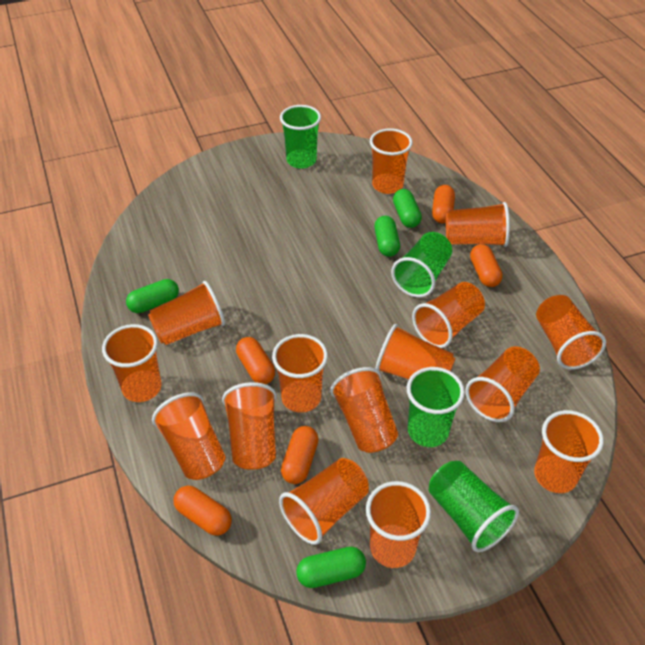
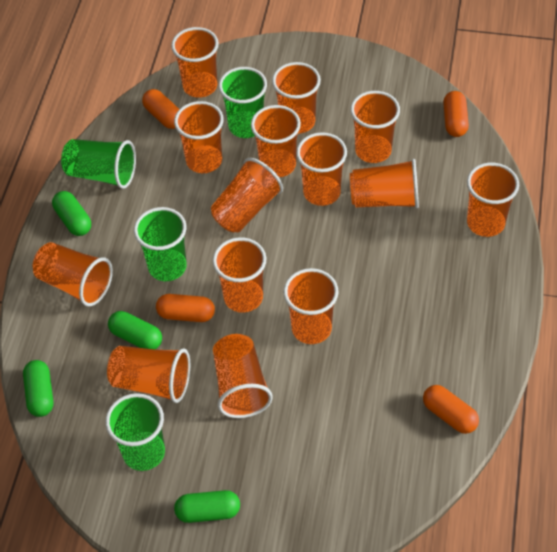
orange capsule: [174,486,232,536] [236,337,275,384] [281,426,319,484] [432,185,455,223] [470,244,503,287] = 5 -> [142,89,179,129] [156,294,215,322] [423,385,479,434] [443,91,469,137] = 4
orange cup: [102,324,162,402] [148,281,225,345] [152,392,226,480] [222,382,277,470] [272,334,328,413] [279,458,369,545] [330,367,398,453] [366,481,431,568] [370,128,413,194] [375,324,456,380] [412,282,485,348] [446,202,510,247] [466,346,540,422] [534,410,604,493] [536,295,606,369] = 15 -> [33,242,113,307] [107,346,190,403] [171,27,219,98] [174,101,224,173] [211,158,283,232] [213,237,267,313] [213,334,273,418] [251,105,301,177] [272,62,321,134] [283,268,338,344] [296,132,347,206] [350,91,400,163] [350,159,419,208] [467,163,519,237] = 14

